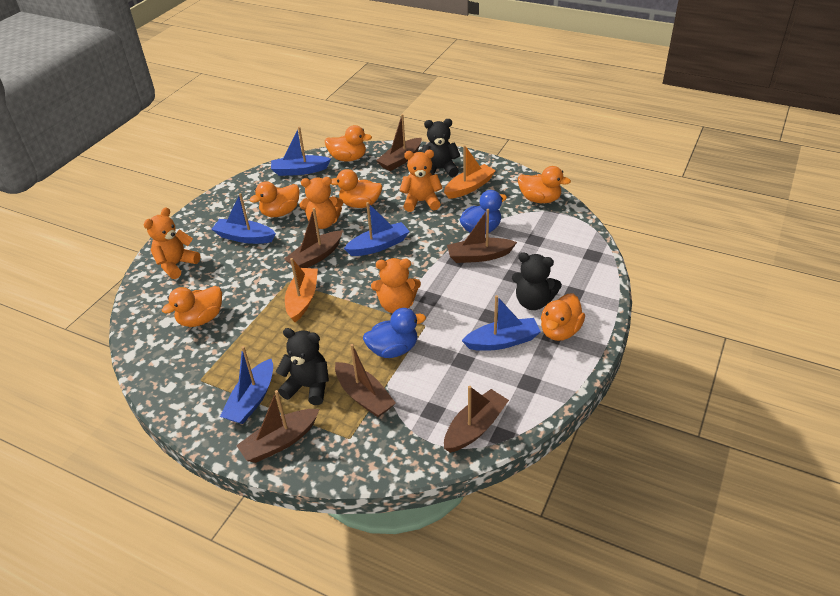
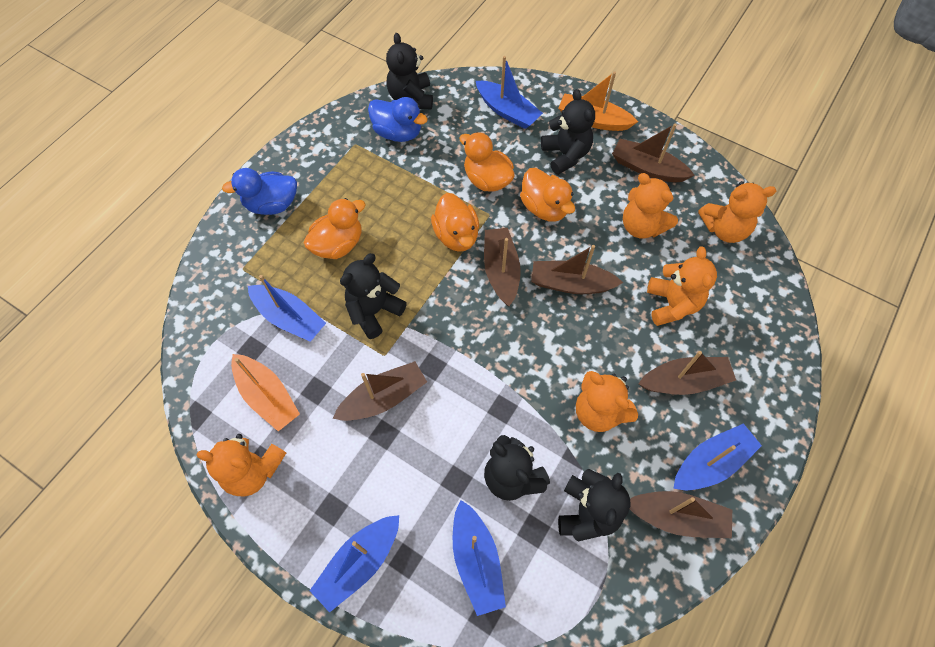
black teddy bear: [276,328,329,405] [421,119,460,177] [512,253,562,310] = 3 -> [340,253,407,339] [386,33,433,110] [484,435,550,501] [541,89,595,175] [558,469,630,542] = 5
orange duck: [162,286,222,327] [249,181,300,217] [325,125,372,162] [331,169,382,208] [518,166,571,203] [541,293,585,341] = 6 -> [304,198,366,259] [431,193,479,252] [460,132,515,192] [520,168,575,222] = 4
orange teddy bear: [144,207,200,279] [300,177,343,229] [371,258,421,314] [400,150,443,212] = 4 -> [196,434,286,497] [576,371,638,432] [623,173,678,239] [647,247,717,326] [698,181,776,243] = 5

